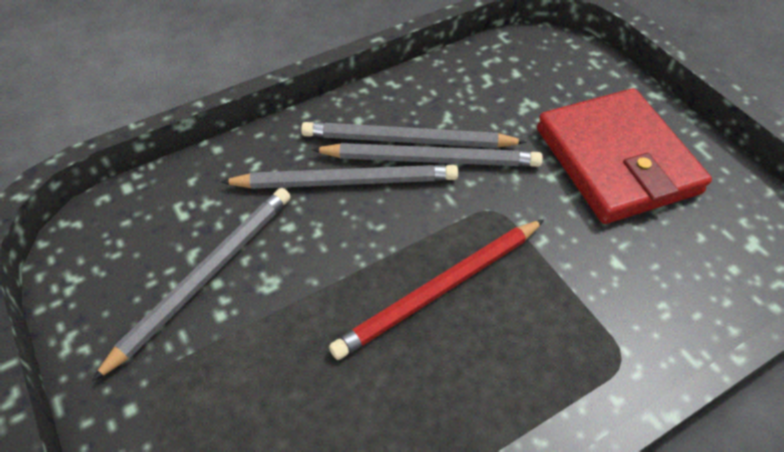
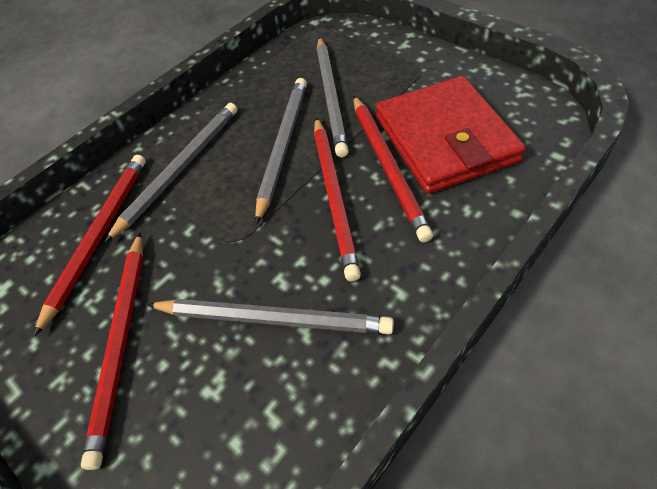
red pencil: [329,219,544,360] = 1 -> [34,155,146,337] [81,232,143,470] [314,117,361,281] [353,96,433,242] = 4

